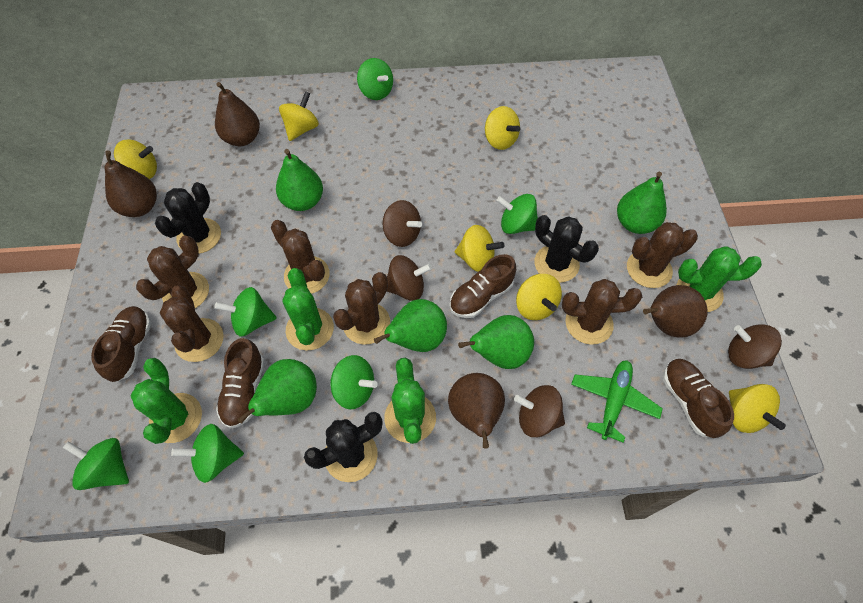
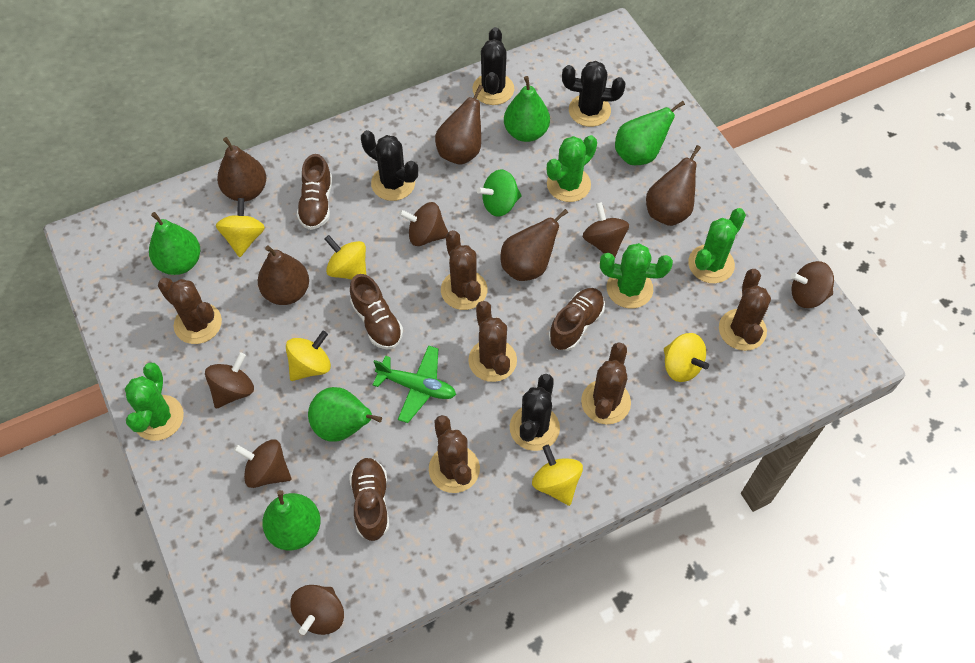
black cactus: [155,182,221,254] [304,412,383,482] [534,215,599,283] = 3 -> [361,130,418,201] [472,27,514,105] [510,374,560,451] [562,61,626,127] = 4
brown pear: [104,151,157,217] [215,82,260,146] [448,373,505,449] [643,285,707,338] = 4 -> [217,137,266,201] [258,246,309,305] [435,85,483,165] [501,209,568,281] [646,145,701,226] = 5
brown spinning top: [383,200,422,247] [387,255,432,301] [514,385,565,437] [728,324,782,369] = 4 -> [205,353,254,409] [234,439,291,488] [290,585,344,635] [399,202,448,246] [583,202,629,257] [791,261,834,308] = 6
green spinning top: [63,438,129,490] [171,424,244,483] [215,287,277,337] [330,355,378,409] [357,58,393,100] [496,194,538,234] = 6 -> [477,169,521,217] = 1
yellow spinning top: [114,140,157,179] [279,91,319,141] [455,225,504,272] [485,106,520,150] [516,274,562,320] [729,384,786,433] = 6 -> [216,198,265,257] [286,331,331,381] [325,235,366,280] [532,445,583,506] [664,333,709,382] = 5

